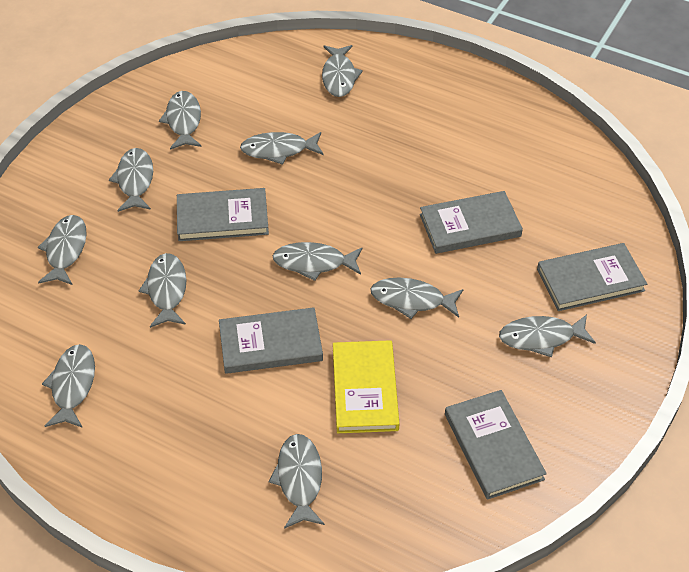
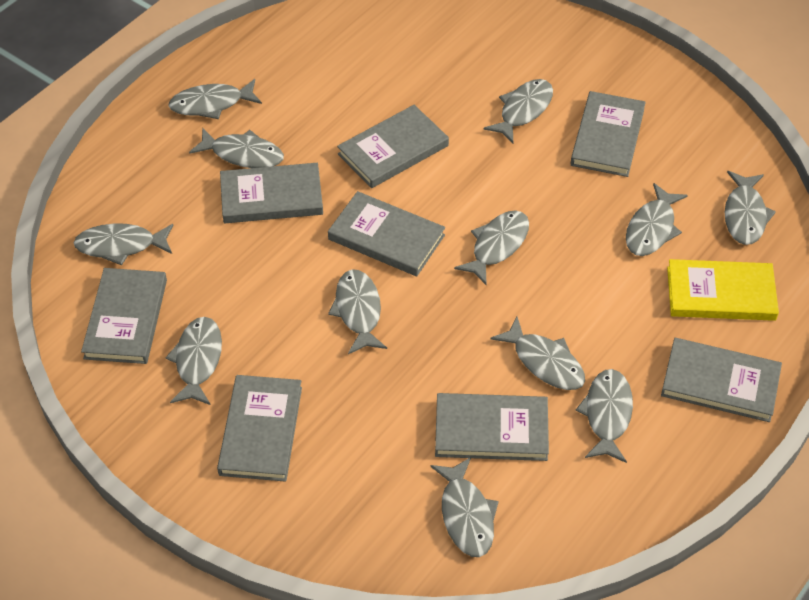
grey book: [177,188,269,241] [219,307,323,374] [420,191,523,254] [445,390,547,500] [537,243,647,311] = 5 -> [81,268,167,364] [217,375,302,482] [220,163,323,223] [328,191,445,276] [337,105,449,188] [435,393,549,461] [570,91,646,177] [661,338,782,422] = 8
grey fish: [38,215,87,285] [42,344,95,428] [109,148,153,212] [139,253,187,328] [159,91,202,150] [240,132,324,165] [268,434,325,529] [273,242,363,281] [322,45,363,97] [370,278,464,319] [499,314,596,357] = 11 -> [73,223,173,265] [165,317,222,405] [168,79,262,119] [189,127,284,168] [328,269,387,354] [430,457,499,557] [454,210,529,285] [484,79,553,143] [491,317,585,390] [576,369,633,463] [626,183,688,256] [725,171,776,245] = 12

